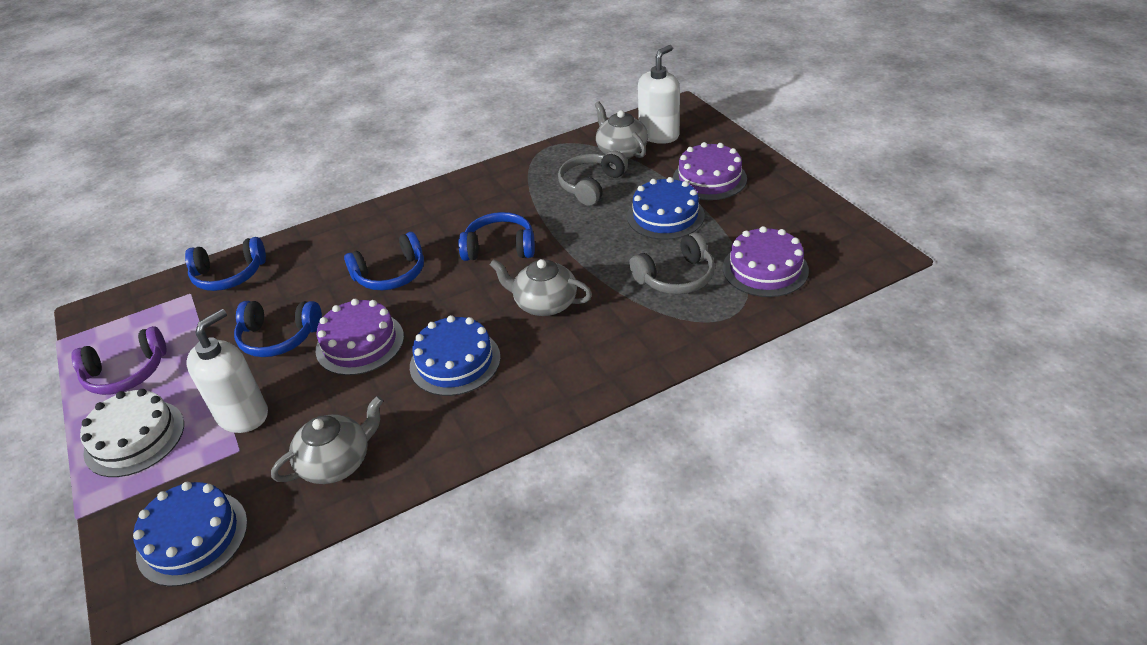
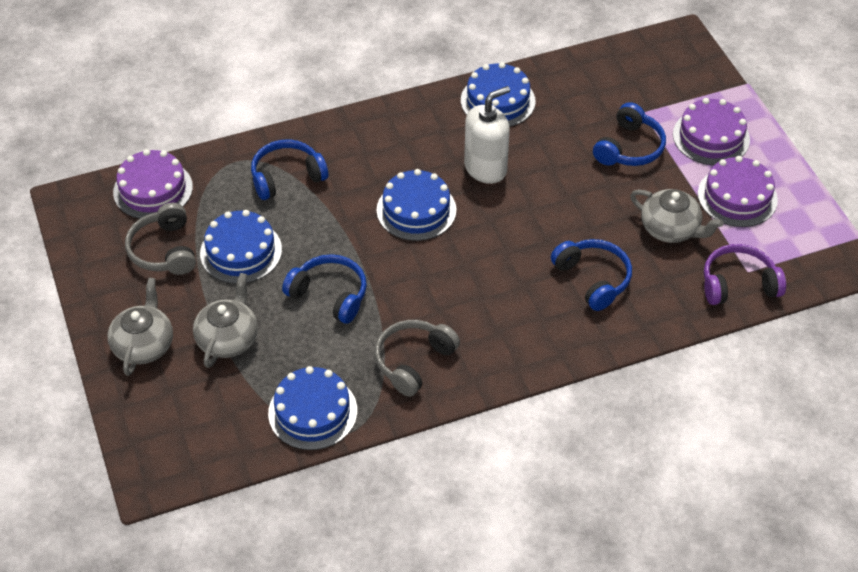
blue cake: [133,482,248,587] [410,315,501,396] [627,177,705,240] = 3 -> [200,210,282,284] [268,366,357,450] [376,169,456,241] [461,62,536,127] = 4
white cake: [80,389,184,477] = 1 -> none = 0
white soap dispenser: [186,309,268,433] [638,45,680,144] = 2 -> [464,86,510,184] = 1

